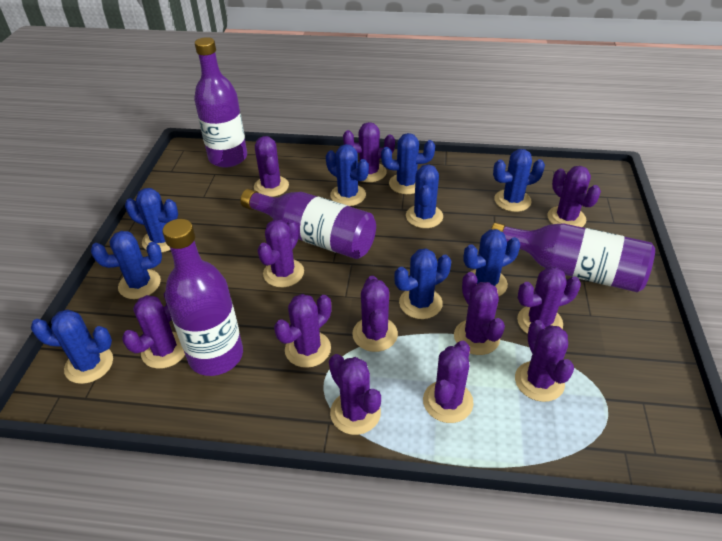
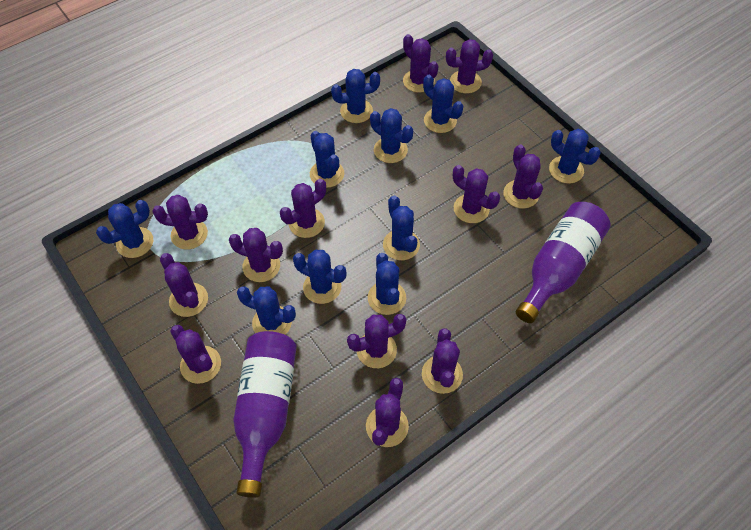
blue cactus: [31,309,113,384] [91,231,162,299] [125,188,178,252] [326,144,369,206] [381,133,435,194] [394,248,451,319] [406,164,443,228] [463,229,520,296] [493,149,545,212] = 9 -> [96,200,153,258] [237,286,296,335] [293,250,346,304] [310,131,344,188] [331,69,380,123] [368,253,406,315] [370,108,413,163] [383,196,420,260] [423,75,463,133] [549,129,600,184] = 10
purple bottle: [162,219,243,376] [194,37,247,168] [240,189,376,259] [491,222,655,292] = 4 -> [233,331,297,498] [516,202,611,323] = 2

